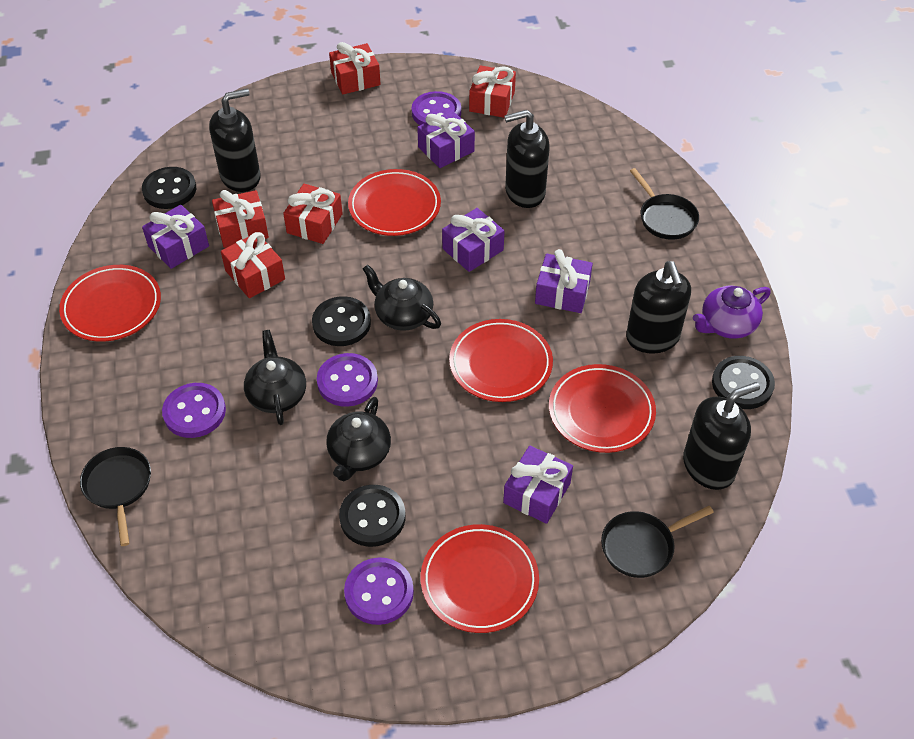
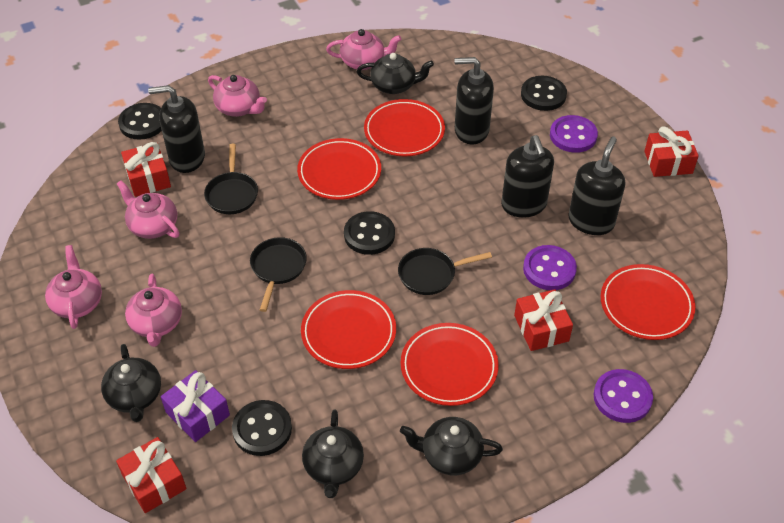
black teapot: [244,330,306,425] [326,397,391,481] [363,264,441,331] = 3 -> [101,344,161,422] [302,410,364,498] [357,53,434,94] [400,417,503,475] = 4
pink teapot: none = 0 -> [45,245,102,329] [117,180,179,239] [125,274,182,347] [208,75,267,117] [326,29,401,70] = 5
purple button: [162,383,226,438] [317,353,378,407] [344,558,414,625] [411,91,461,125] = 4 -> [523,245,577,290] [550,115,598,153] [594,369,653,423] = 3
purple gift: [142,205,209,269] [417,110,475,168] [442,208,505,272] [503,446,573,524] [535,249,593,313] = 5 -> [161,370,230,442] = 1
purple teapot: [693,286,771,339] = 1 -> none = 0
red gift: [212,190,269,248] [221,232,285,298] [283,184,343,244] [329,42,381,95] [469,65,516,118] = 5 -> [116,437,187,513] [121,142,171,197] [514,289,573,351] [644,126,699,177] = 4

